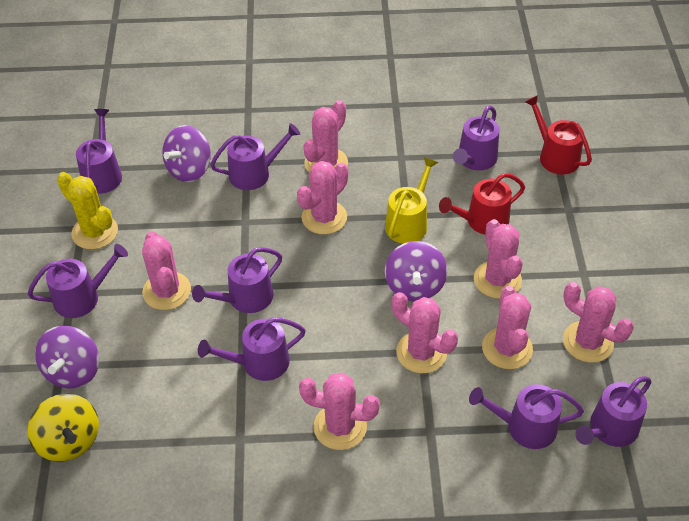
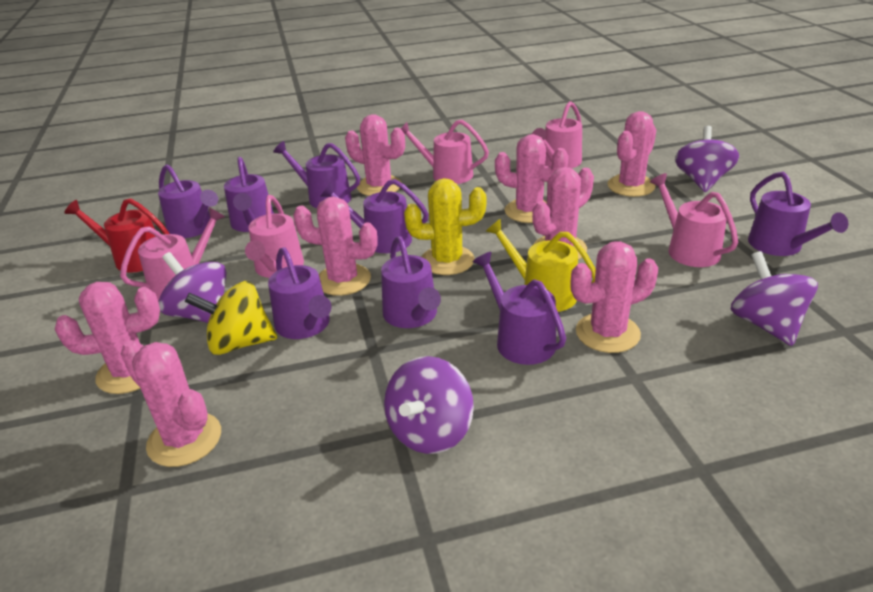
pink watering can: none = 0 -> [120,207,226,301] [245,195,304,278] [401,120,489,184] [532,101,582,168] [650,173,738,267] = 5
purple spinning top: [35,326,99,389] [162,125,211,182] [385,241,448,301] = 3 -> [158,252,227,323] [384,356,474,454] [675,126,739,192] [731,251,818,346] = 4
red watering can: [439,173,525,235] [525,95,592,175] = 2 -> [64,198,169,273] = 1

